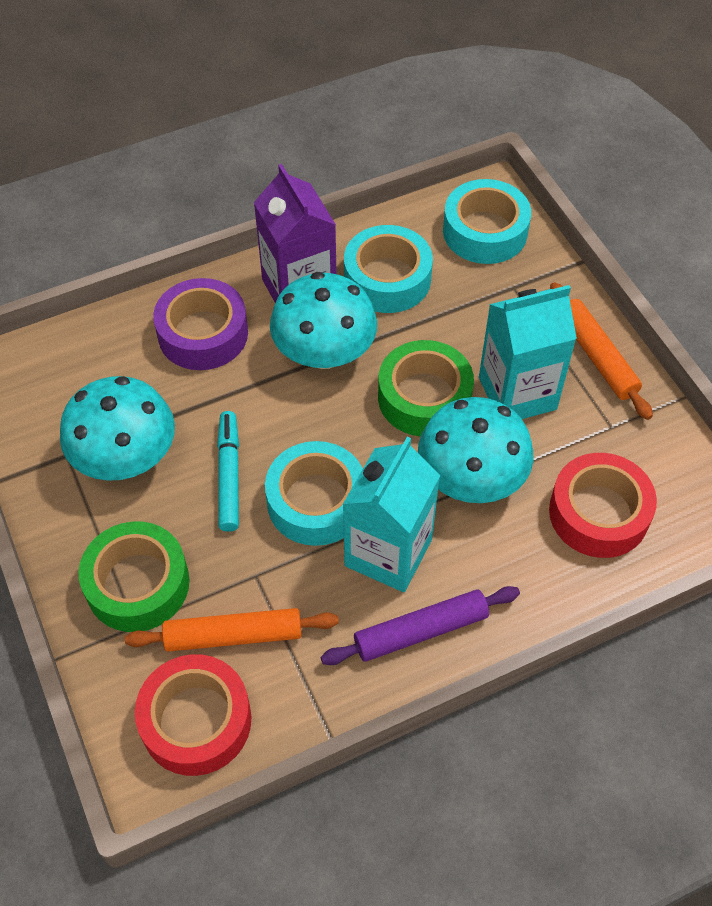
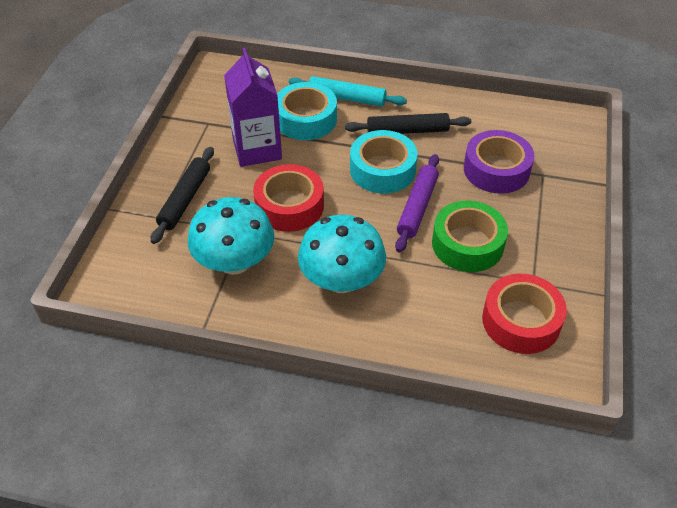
black rolling pin: none = 0 -> [151,147,214,244] [345,113,471,134] = 2
green tape: [78,521,190,632] [378,340,474,437] = 2 -> [432,201,508,272] = 1
orange rolling pin: [125,608,339,652] [550,282,653,420] = 2 -> none = 0
turquoise carton: [343,437,440,592] [479,285,577,419] = 2 -> none = 0
turquoise marker: [217,411,239,532] = 1 -> none = 0
turquoise mushroom: [60,376,175,481] [270,272,377,369] [418,397,533,503] = 3 -> [188,197,275,275] [298,215,386,293] = 2
turquoise rolling pin: none = 0 -> [289,76,407,107] = 1
turquoise tape: [265,441,363,546] [344,225,433,313] [443,179,531,264] = 3 -> [277,82,337,140] [350,130,418,194] = 2

